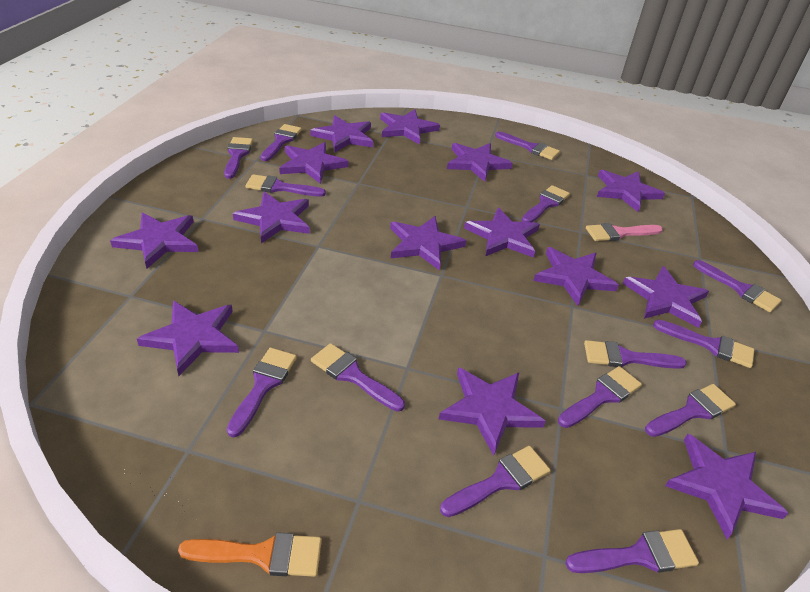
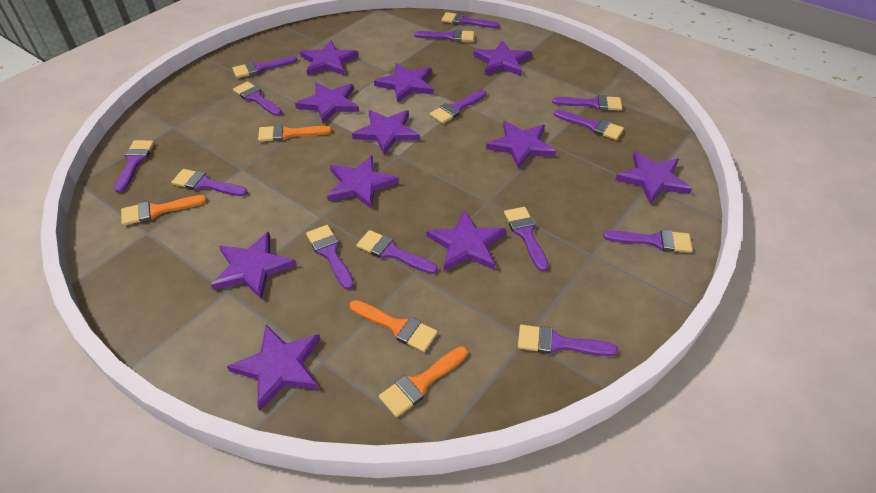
orange brush: [178,532,322,577] = 1 -> [121,195,207,226] [258,124,332,142] [350,300,438,352] [379,346,468,417] = 4
pink brush: [586,223,663,241] = 1 -> none = 0
purple star: [110,212,199,268] [137,301,239,376] [233,191,310,243] [279,142,349,184] [310,115,373,153] [380,109,440,145] [390,216,467,271] [439,367,546,456] [447,143,513,182] [464,207,540,258] [533,247,619,306] [597,170,665,212] [623,266,709,328] [665,434,788,539] = 14 -> [211,232,296,300] [227,325,321,411] [295,82,359,124] [300,41,359,76] [327,155,399,209] [352,110,420,155] [374,63,434,103] [426,210,506,271] [473,40,532,76] [486,121,556,169] [615,151,692,204] = 11

